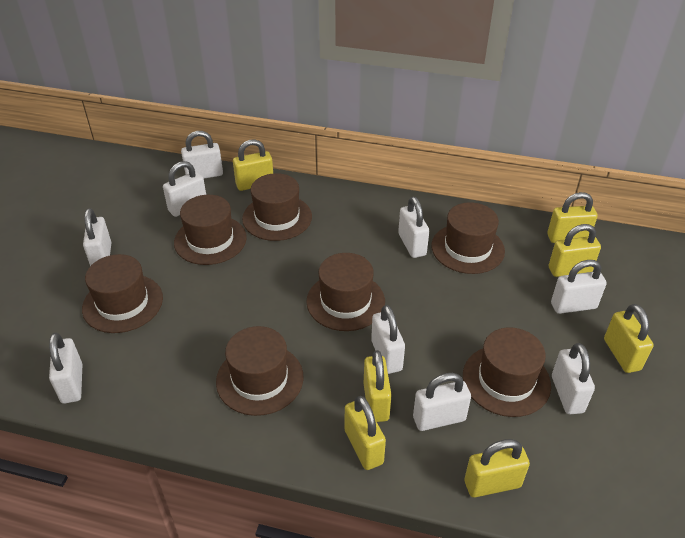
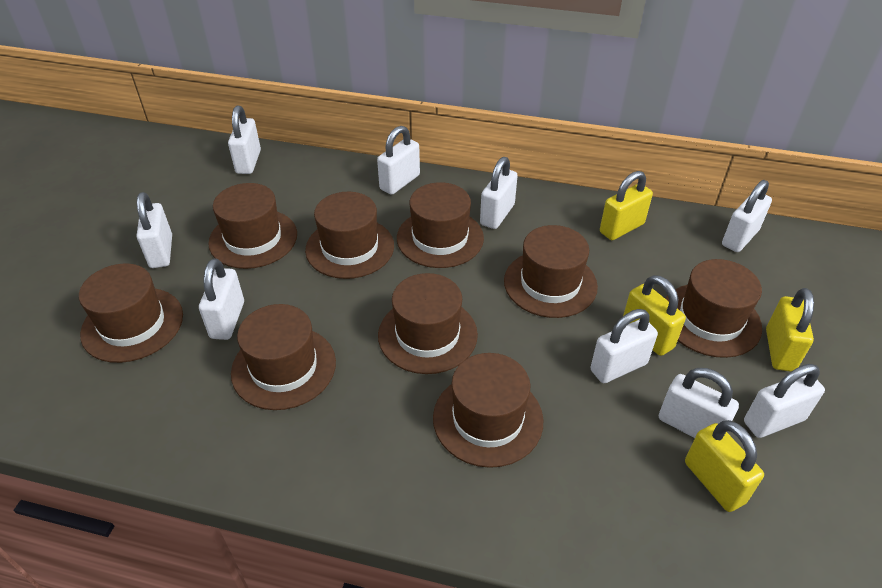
brown hat: [82,254,163,333] [174,195,247,265] [216,326,303,416] [242,173,312,241] [306,253,385,331] [431,202,505,274] [463,327,551,417] = 7 -> [79,264,183,363] [208,183,297,269] [231,304,336,410] [305,192,394,279] [378,273,478,374] [397,182,484,268] [433,353,543,468] [504,225,598,318] [665,259,762,358] = 9
yellow padlock: [233,140,273,191] [345,396,386,470] [364,350,391,422] [464,439,530,498] [547,192,598,243] [549,224,601,277] [604,304,654,373] = 7 -> [600,171,653,240] [623,275,686,356] [685,420,764,512] [766,288,814,372] = 4

